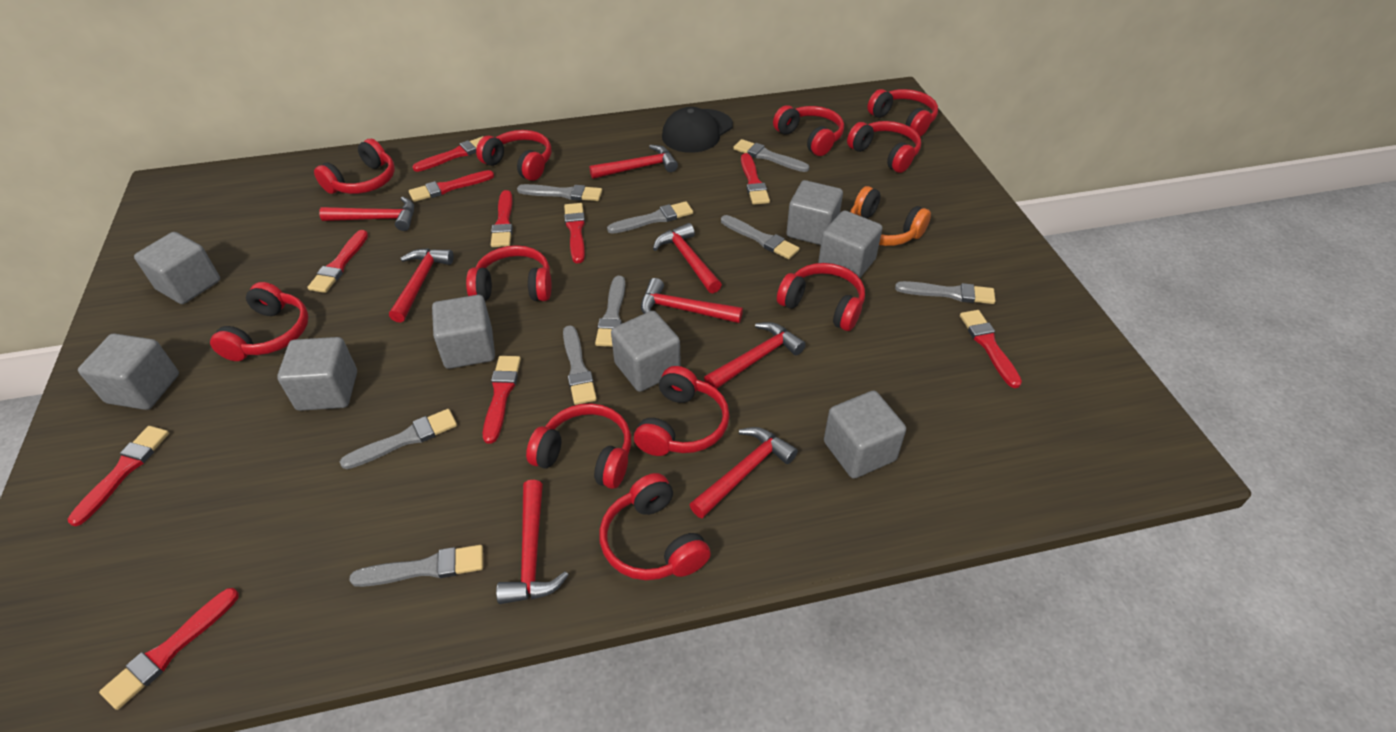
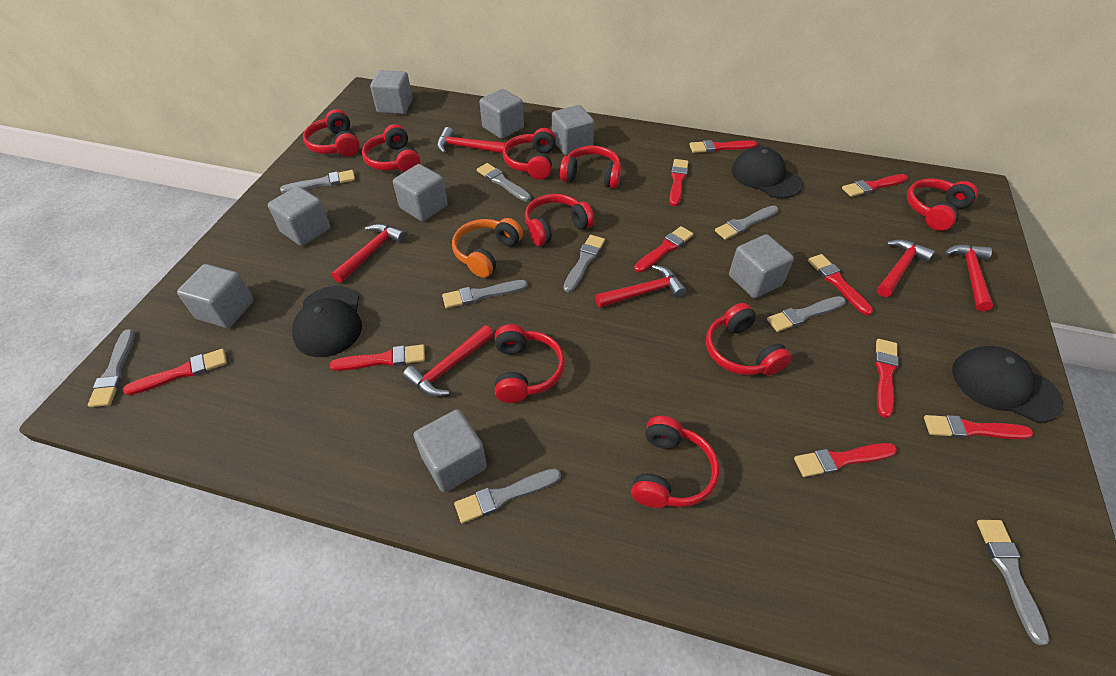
black cap: [662,107,733,153] = 1 -> [292,286,362,357] [732,147,803,198] [952,346,1063,423] = 3
red hammer: [319,197,414,231] [389,248,454,323] [496,480,568,604] [589,145,678,179] [641,278,743,323] [653,223,722,293] [690,427,798,519] [704,322,806,389] = 8 -> [331,224,406,283] [403,325,494,397] [437,127,506,153] [595,265,686,308] [877,239,935,297] [944,245,993,311] = 6
red headphones: [210,282,309,361] [314,139,395,194] [466,245,551,301] [476,130,551,181] [526,403,631,489] [599,473,711,580] [634,366,730,456] [773,105,844,156] [777,263,865,331] [847,121,921,173] [867,89,938,137] = 11 -> [303,109,360,156] [362,124,421,172] [495,324,565,403] [503,128,556,179] [525,194,594,246] [560,146,621,188] [631,416,719,508] [706,303,792,376] [907,178,978,231] = 9

